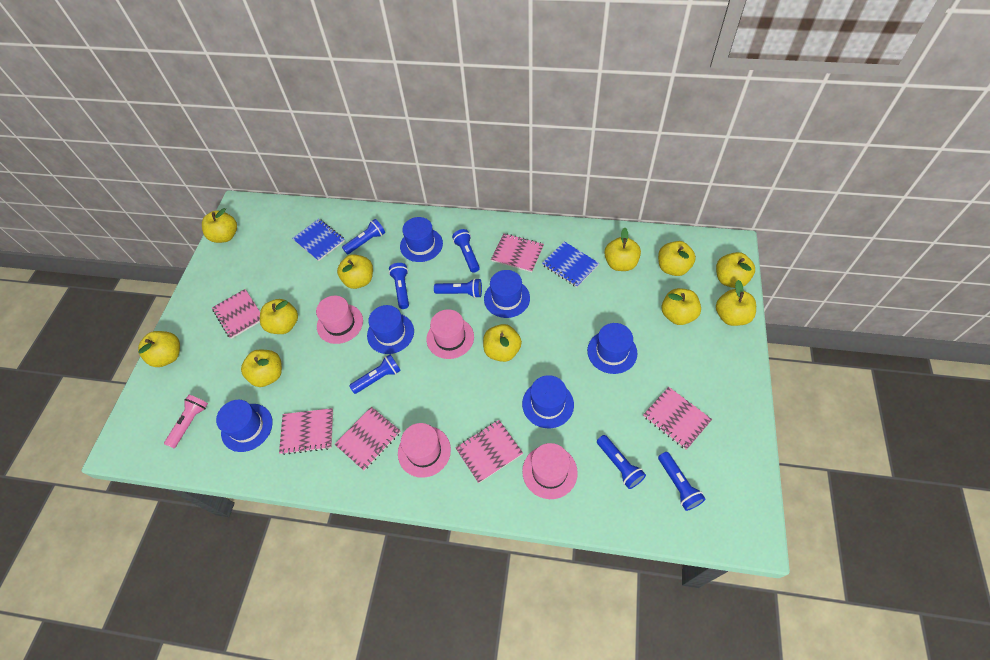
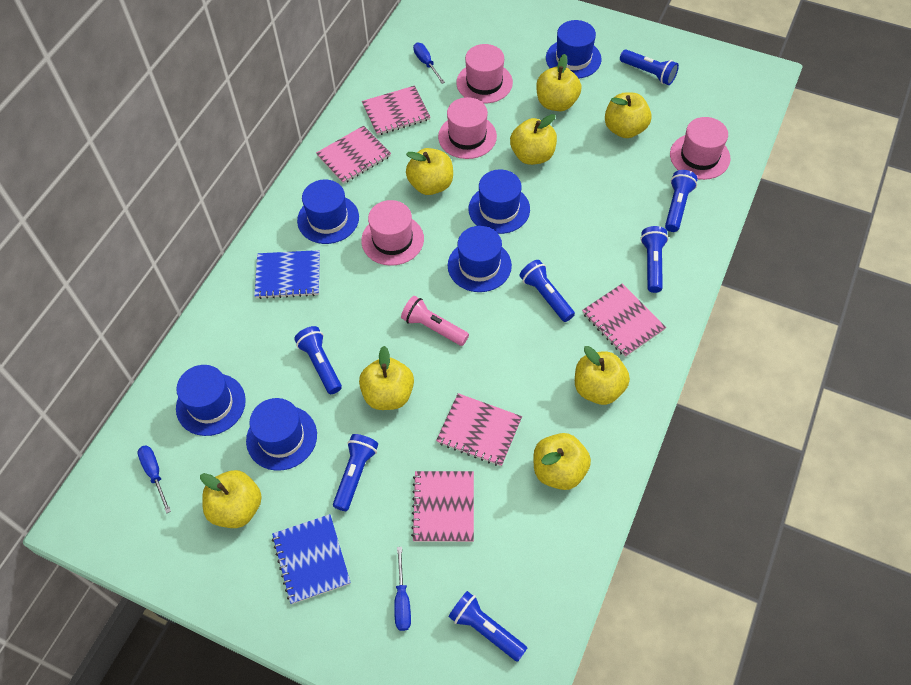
blue screwdriver: none = 0 -> [137,445,171,514] [394,547,411,631] [413,43,445,84] = 3
pink notebook: [212,289,260,339] [279,408,333,455] [334,407,400,471] [455,420,523,483] [491,233,544,272] [643,387,712,450] = 6 -> [316,126,391,184] [362,86,430,135] [411,471,474,542] [436,393,522,466] [582,284,666,357] = 5
yellow apple: [138,331,180,367] [202,208,237,243] [241,350,282,387] [260,299,298,334] [337,254,373,289] [483,324,522,362] [604,228,641,271] [658,241,696,276] [661,288,701,325] [716,252,755,288] [716,280,756,326] = 11 -> [200,470,262,528] [359,346,414,410] [406,148,453,195] [510,114,557,165] [533,433,591,490] [536,54,581,111] [575,346,630,405] [605,93,652,138] = 8

